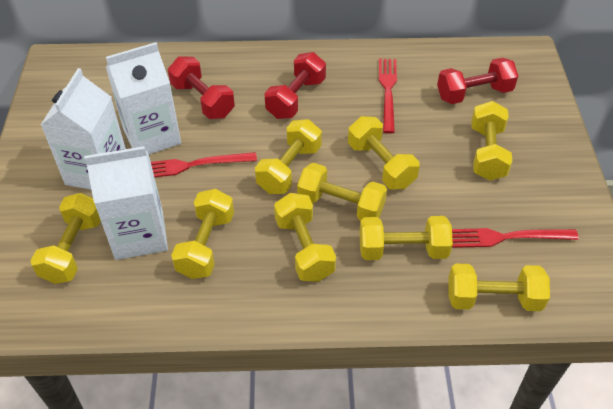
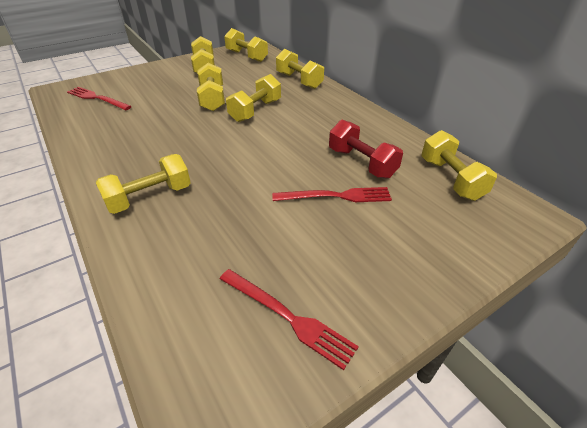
red dumbbell: [168,56,235,119] [264,52,326,119] [437,57,518,104] = 3 -> [329,120,403,179] = 1
white carton: [41,68,126,190] [84,146,168,260] [106,42,181,155] = 3 -> none = 0
yellow dumbbell: [31,193,101,284] [171,189,234,279] [255,119,322,194] [274,193,336,282] [297,163,387,221] [348,116,420,190] [359,216,453,260] [448,264,550,311] [471,101,512,181] = 9 -> [95,154,191,214] [191,36,215,73] [197,63,225,111] [224,28,268,62] [226,74,281,122] [276,49,324,89] [421,130,497,201] = 7

